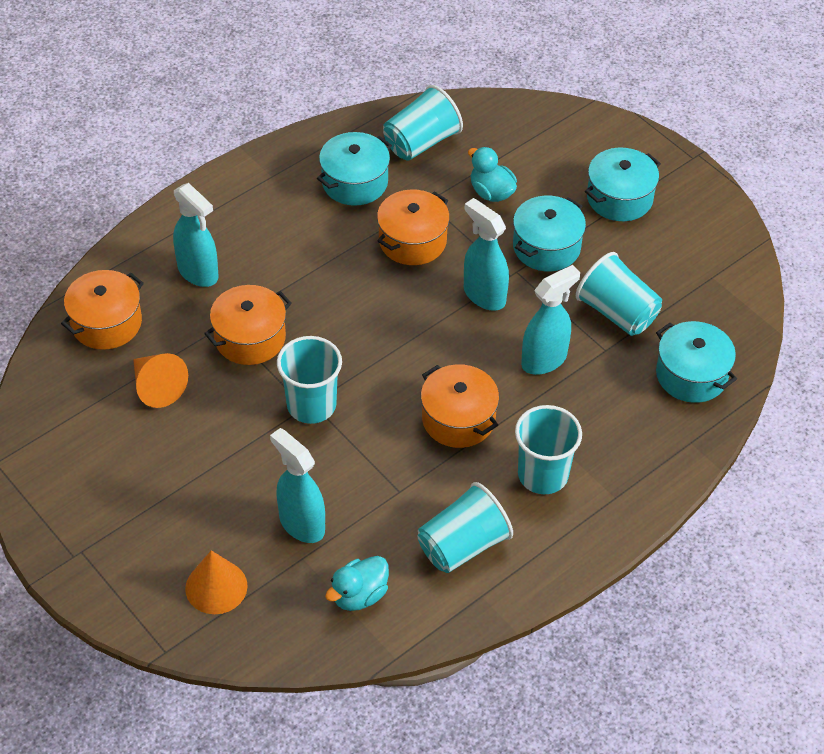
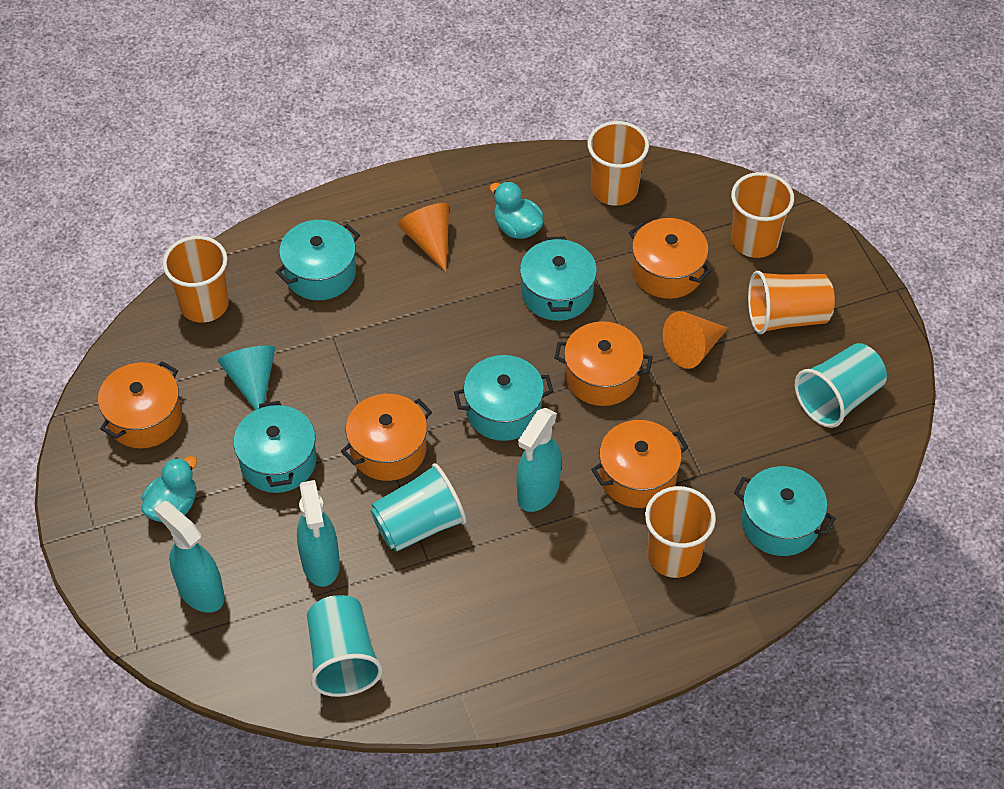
orange cup: none = 0 -> [163,236,229,323] [588,121,649,206] [645,486,716,578] [731,172,794,258] [748,271,835,334] = 5
orange pot: [61,270,144,350] [204,285,292,365] [377,189,450,265] [421,364,499,448] = 4 -> [98,361,182,448] [341,394,432,481] [554,321,653,406] [591,420,688,508] [629,218,712,299] = 5
turquoise cone: none = 0 -> [218,345,275,410] = 1
turquoise cup: [277,336,342,424] [383,85,463,161] [418,482,513,573] [515,405,582,494] [576,252,662,336] = 5 -> [307,595,383,697] [370,463,467,552] [795,343,887,428] = 3
turquoise pot: [317,132,392,206] [513,196,586,271] [585,148,661,221] [656,321,737,403] = 4 -> [233,401,317,493] [275,220,360,300] [454,355,554,441] [520,236,597,321] [734,466,836,556] = 5
turquoise spray bottle: [173,183,219,287] [270,428,325,543] [464,198,509,311] [521,265,580,375] = 4 -> [154,501,225,613] [297,480,340,587] [517,408,562,512] = 3

